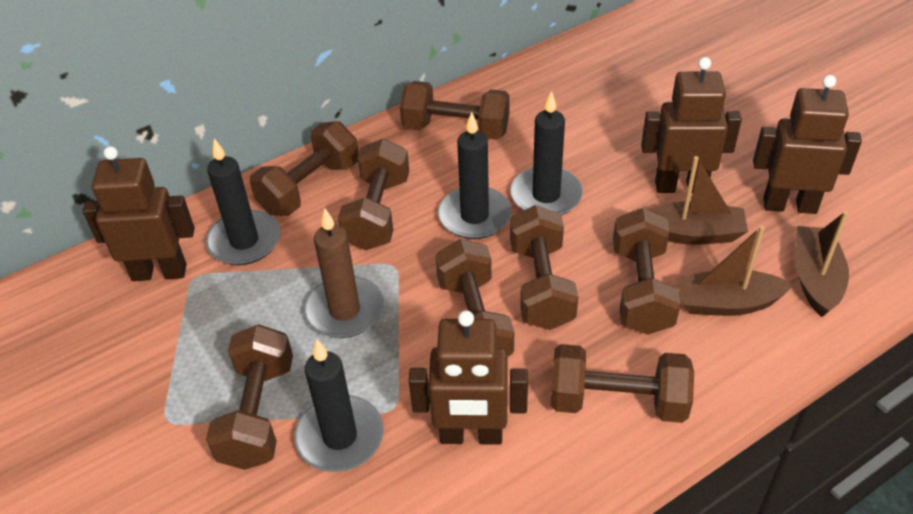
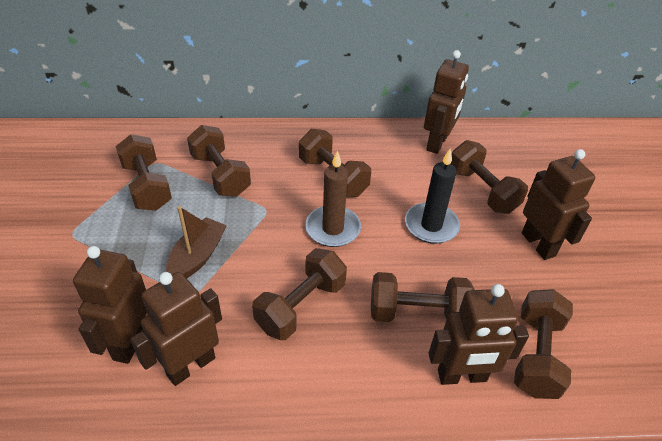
black candle: [205,139,281,265] [294,339,384,472] [438,112,512,239] [510,91,583,215] = 4 -> [405,149,460,244] = 1
brown boat: [648,156,748,245] [676,226,793,316] [794,211,849,317] = 3 -> [166,206,227,278] = 1
brown dumbbell: [206,324,293,470] [250,121,359,216] [338,139,409,251] [400,81,510,140] [436,239,514,357] [510,205,578,330] [551,344,694,423] [613,208,681,335] = 8 -> [116,134,172,211] [187,125,251,197] [252,248,347,340] [299,129,371,197] [371,272,475,322] [450,140,528,214] [514,289,573,399] = 7
brown robot: [83,146,195,281] [409,310,528,445] [641,57,742,193] [753,75,862,214] = 4 -> [73,246,147,364] [130,272,222,386] [424,50,469,154] [429,284,529,385] [522,149,595,260] = 5

